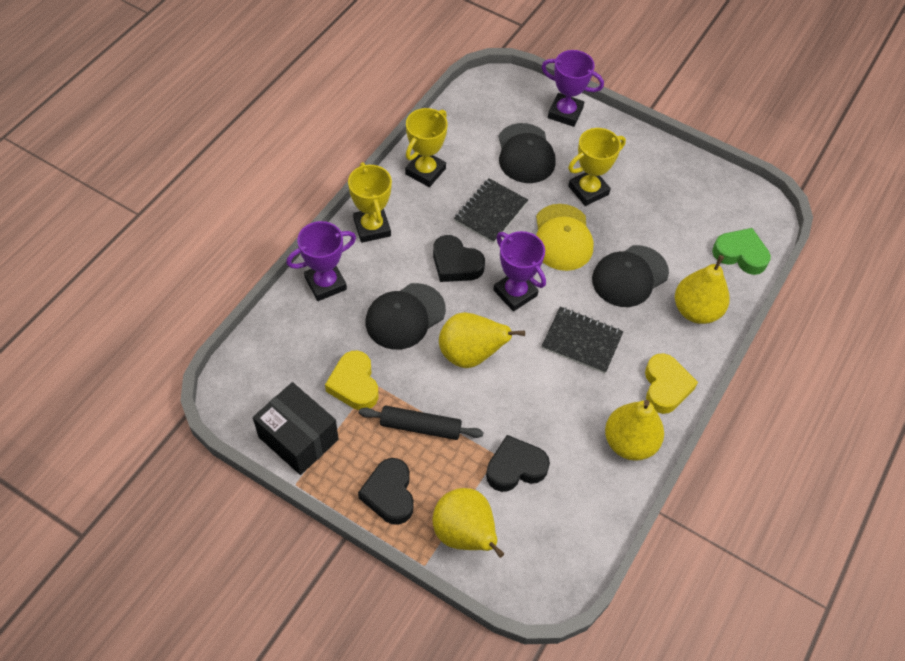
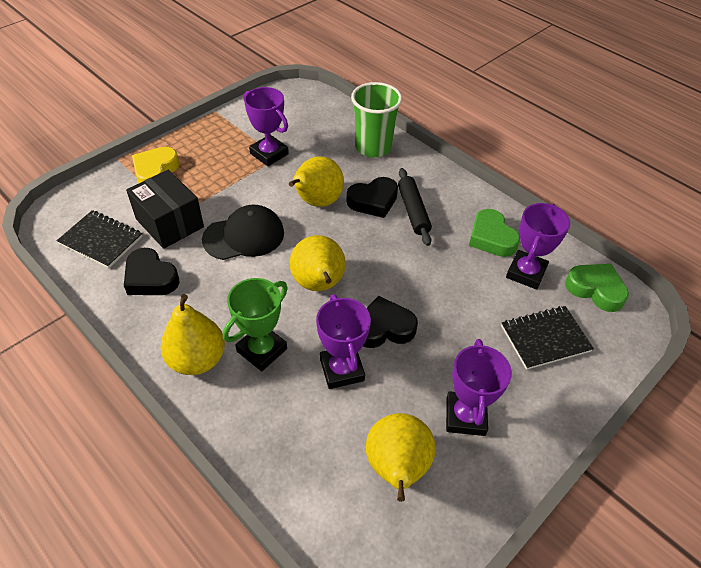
black cap: [366,283,446,350] [498,123,556,183] [592,245,669,307] = 3 -> [202,205,284,260] = 1
green cup: none = 0 -> [351,82,402,157] = 1
green heart: [712,228,771,275] = 1 -> [469,209,520,257] [565,264,629,312] = 2
green trophy: none = 0 -> [223,278,288,371] = 1
purple trophy: [286,221,356,301] [493,231,546,311] [542,50,604,127] = 3 -> [244,87,289,166] [316,294,371,389] [446,339,512,436] [506,203,570,290] = 4
yellow cap: [536,204,594,271] = 1 -> none = 0
yellow heart: [325,351,379,410] [645,353,698,414] = 2 -> [132,147,179,183] = 1
yellow trophy: [348,162,392,243] [405,108,448,187] [568,128,626,206] = 3 -> none = 0

